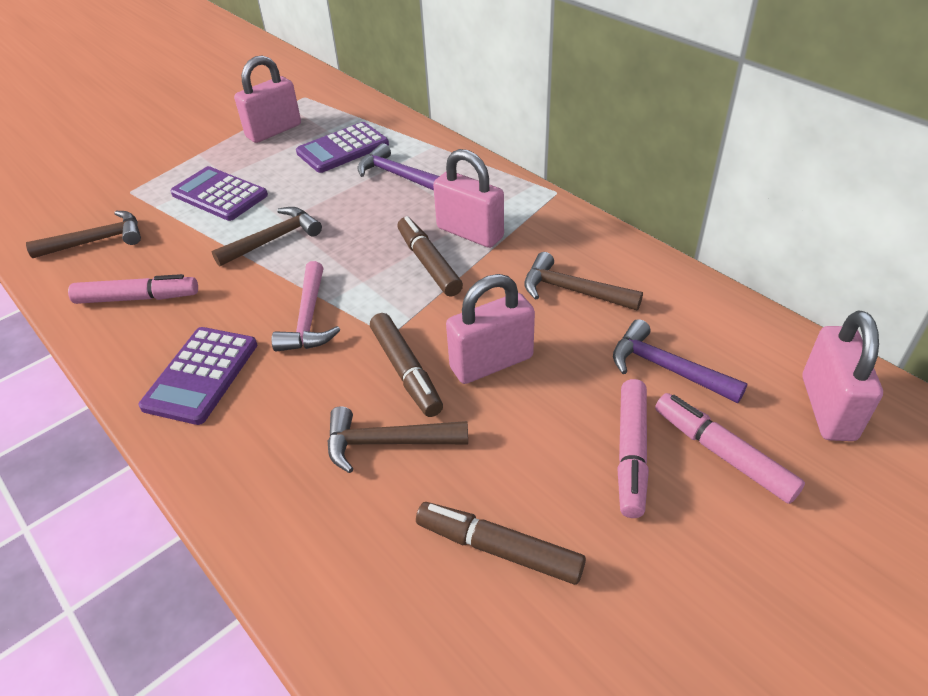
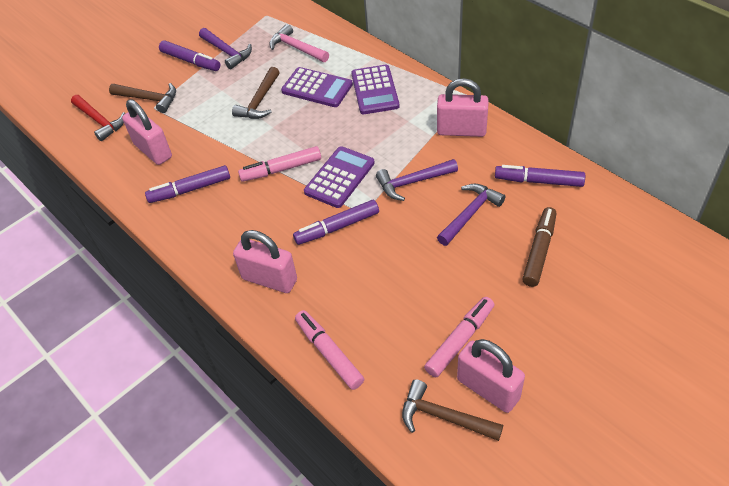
brown hammer: [26,211,141,258] [211,207,322,267] [328,406,468,473] [524,252,643,310] = 4 -> [109,83,176,113] [232,67,280,119] [402,379,503,441] = 3
brown marker: [370,313,443,417] [397,216,463,297] [416,502,586,585] = 3 -> [522,207,556,287] = 1
purple hammer: [357,143,439,190] [613,319,748,403] = 2 -> [199,28,252,69] [376,159,458,201] [437,184,505,246] = 3
purple marker: none = 0 -> [145,165,230,203] [159,40,220,71] [293,200,379,245] [495,165,585,187] = 4
red hammer: none = 0 -> [71,95,125,141] = 1

